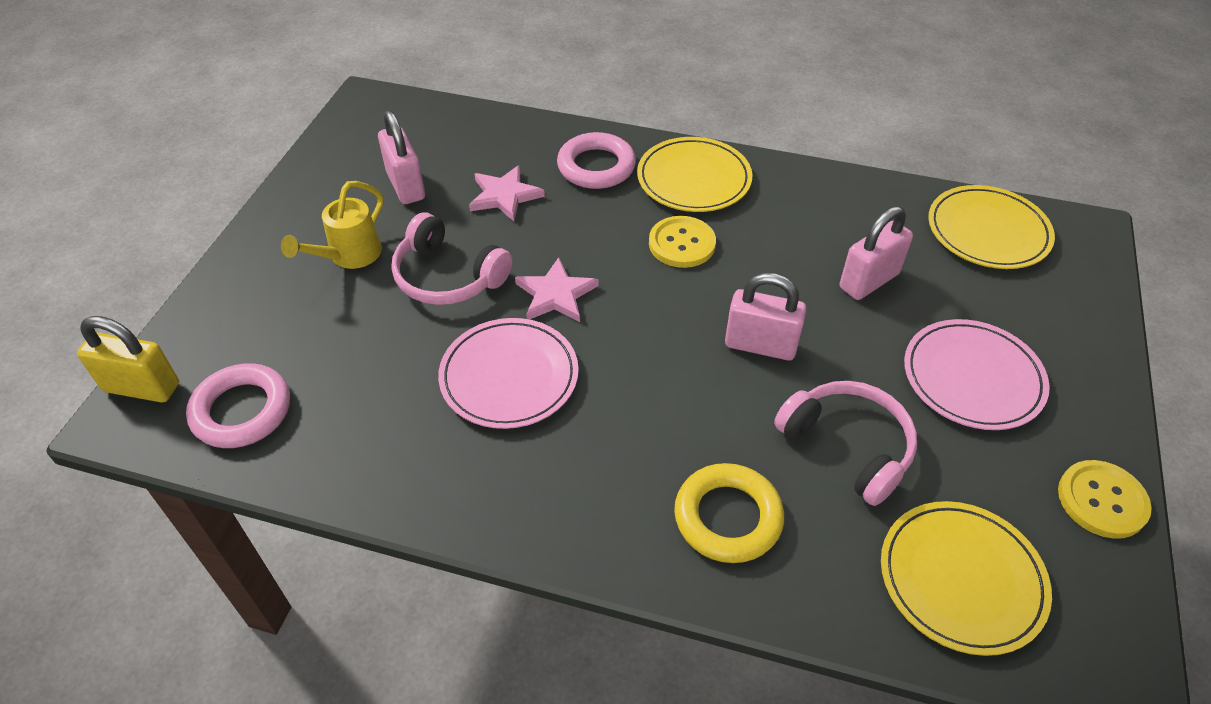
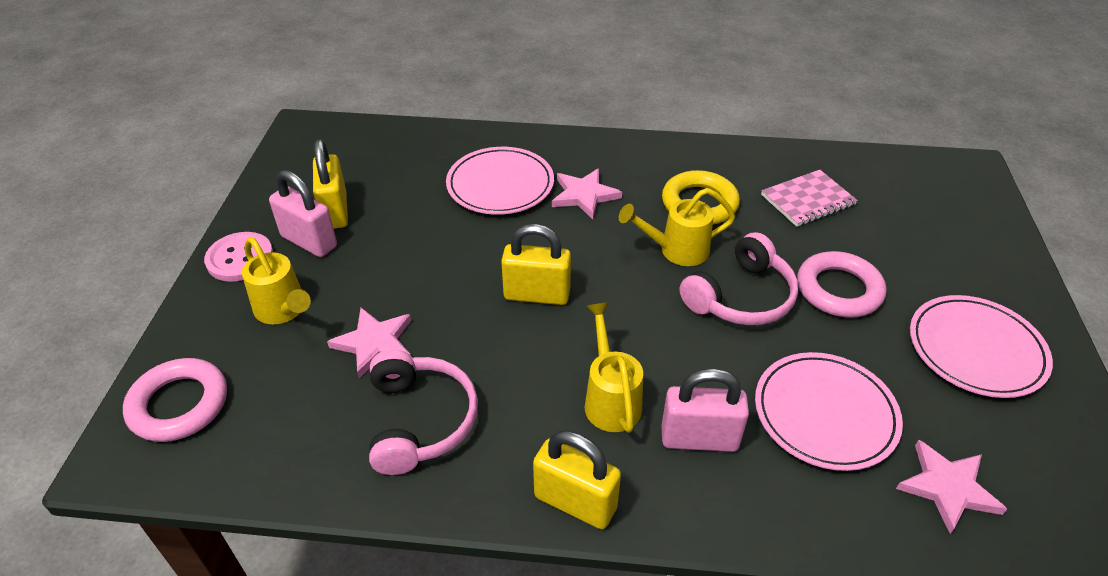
pink button: none = 0 -> [204,232,273,282] = 1
pink notebook: none = 0 -> [761,170,858,227] = 1
pink padlock: [378,111,425,204] [725,273,807,360] [840,206,913,300] = 3 -> [269,170,337,257] [661,368,749,452] = 2
pink plate: [438,318,579,429] [904,319,1050,430] = 2 -> [446,147,554,215] [755,352,903,471] [910,295,1053,398] = 3
pink star: [469,165,545,222] [515,257,598,322] = 2 -> [327,308,411,378] [552,168,622,219] [896,440,1007,534] = 3
yellow button: [649,216,716,268] [1058,460,1152,539] = 2 -> none = 0
yellow padlock: [77,316,179,402] = 1 -> [313,139,348,229] [501,224,571,305] [533,431,621,529] = 3
yellow plate: [637,137,752,212] [881,501,1052,656] [928,185,1055,269] = 3 -> none = 0
yellow watering can: [281,181,384,269] = 1 -> [242,237,311,324] [585,302,643,433] [619,188,735,266] = 3

